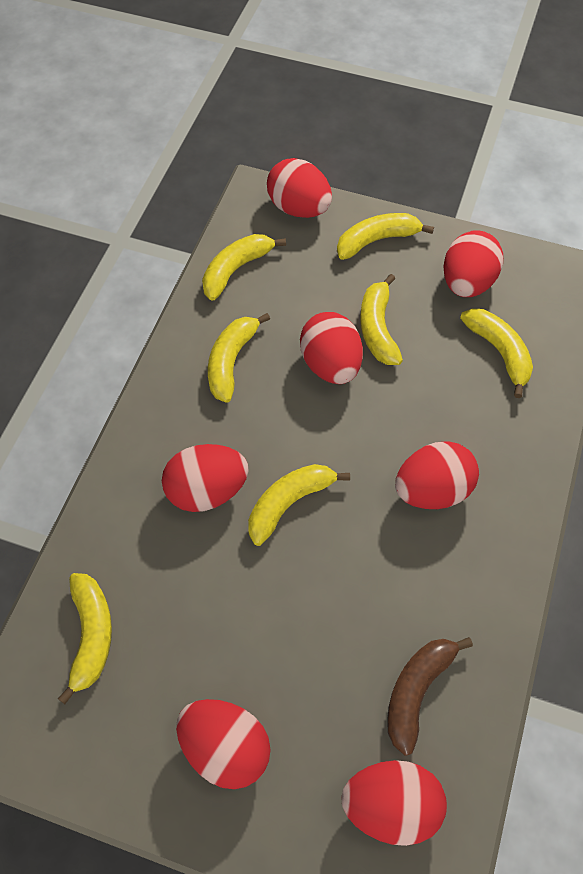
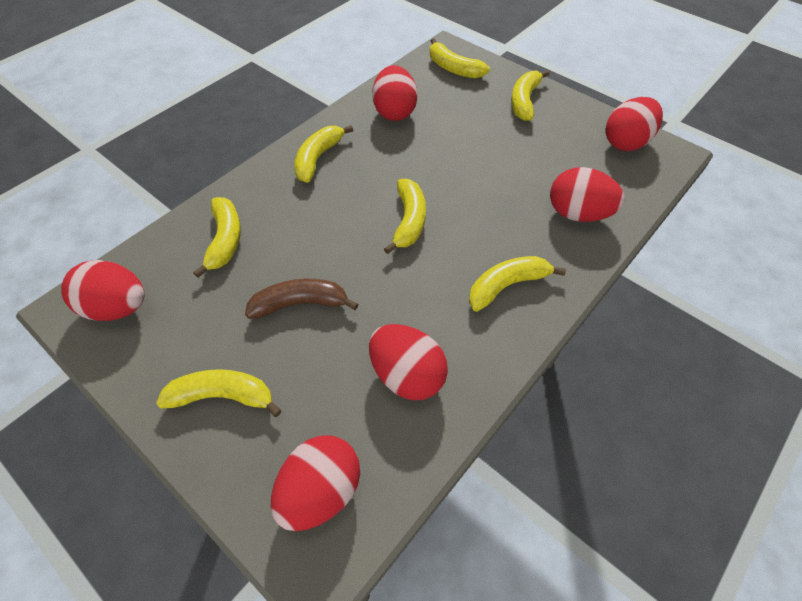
red egg: [162,444,249,512] [176,699,271,789] [267,158,332,218] [300,312,363,384] [341,760,447,846] [395,442,479,509] [443,230,503,297] = 7 -> [61,260,145,321] [271,436,360,531] [369,324,448,401] [372,65,417,121] [550,167,625,222] [606,97,663,151] = 6

